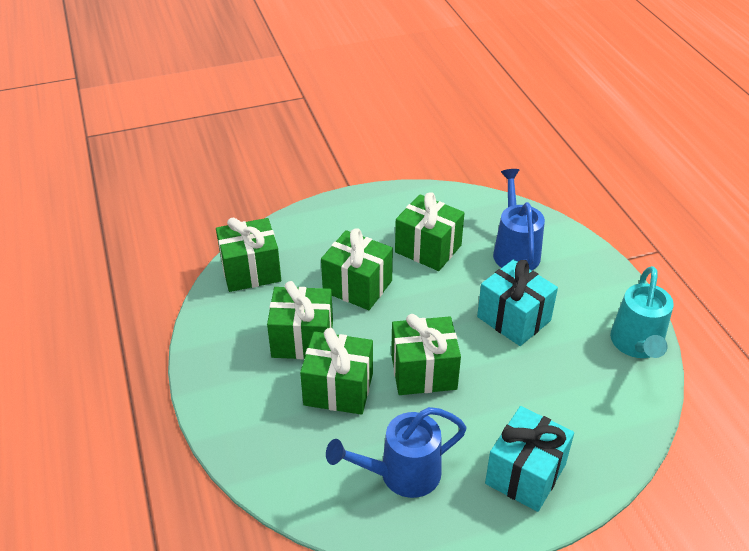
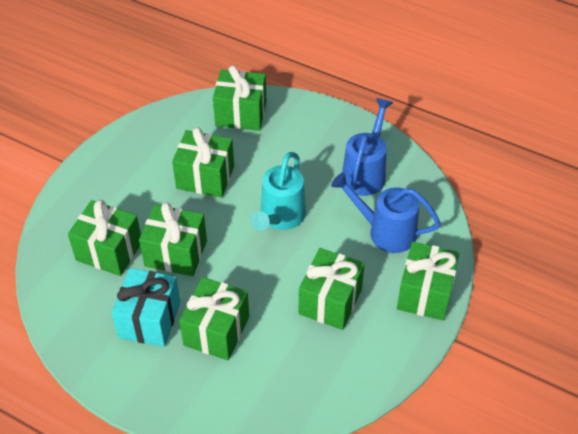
green gift: [216,218,281,292] [267,281,333,359] [300,328,373,415] [321,228,393,310] [391,314,461,395] [395,192,465,271] = 6 -> [68,200,141,276] [139,202,207,276] [172,127,234,198] [179,277,249,360] [213,66,266,131] [299,248,365,330] [397,242,460,321] = 7
turquoise gift: [477,259,558,346] [485,406,574,512] = 2 -> [111,268,180,347] = 1

